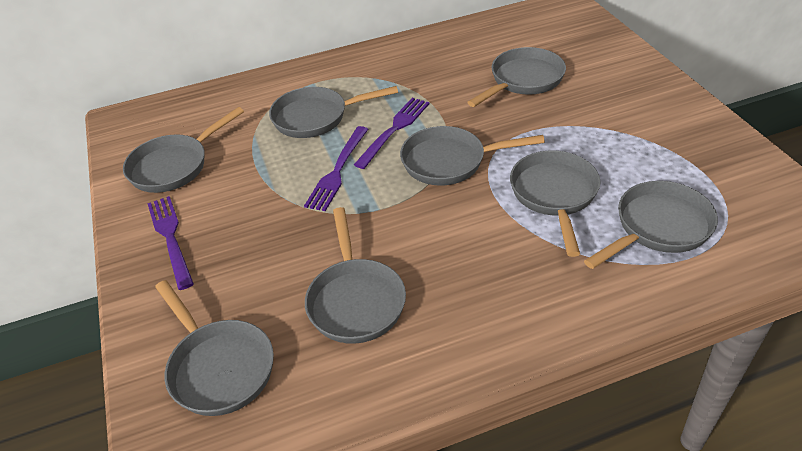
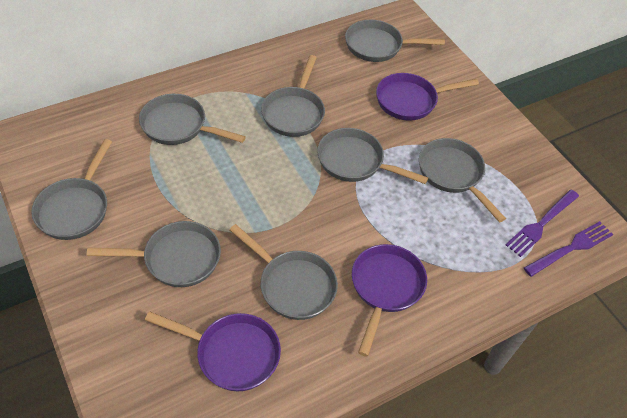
purple fork: [147,196,194,290] [304,126,368,211] [354,98,430,169] = 3 -> [506,190,579,257] [524,221,613,277] = 2
purple pan: none = 0 -> [145,311,281,391] [352,244,427,357] [376,73,479,121] = 3

